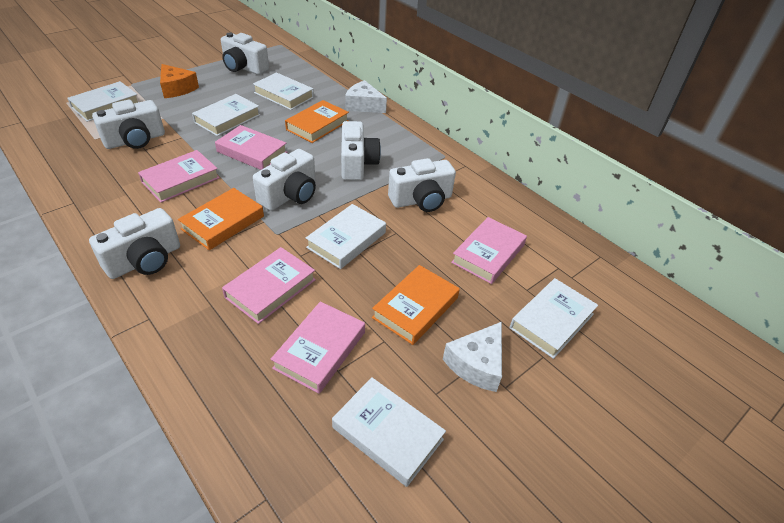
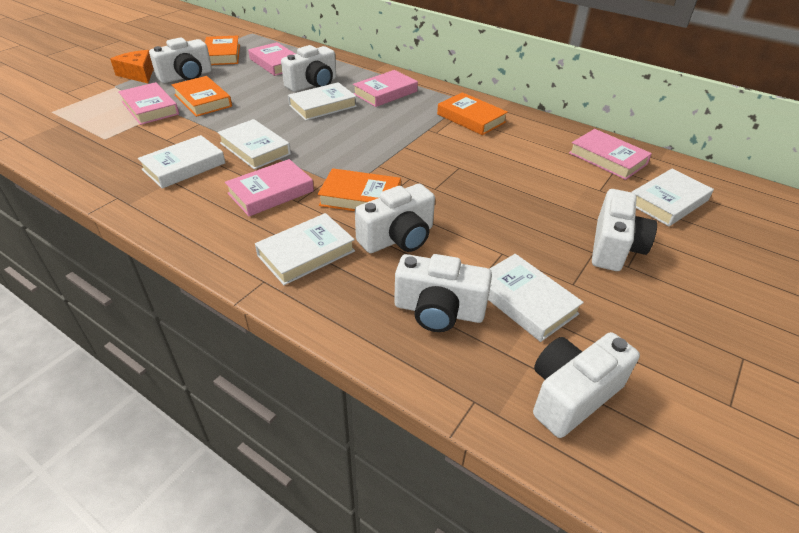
orange book: [178,188,264,250] [285,100,349,143] [372,265,460,345] = 3 -> [172,76,232,117] [205,36,240,65] [318,168,401,211] [437,92,508,135] = 4
white cheese: [345,80,387,113] [443,322,502,392] = 2 -> none = 0

